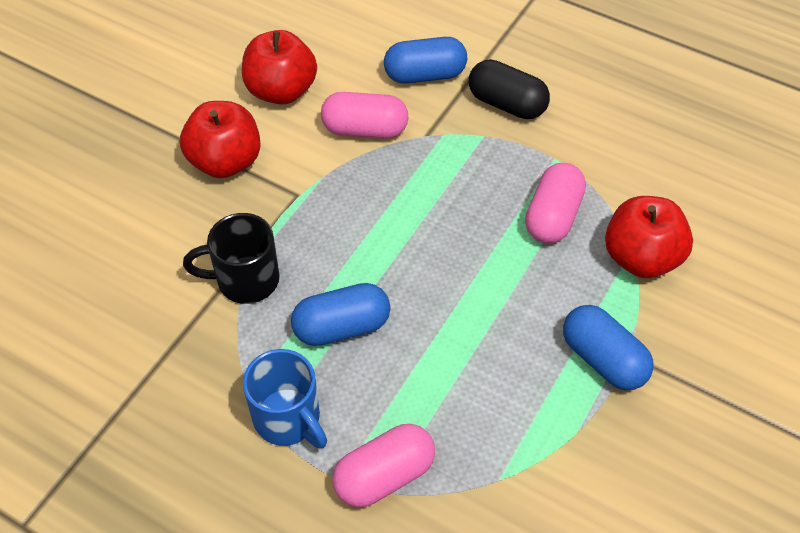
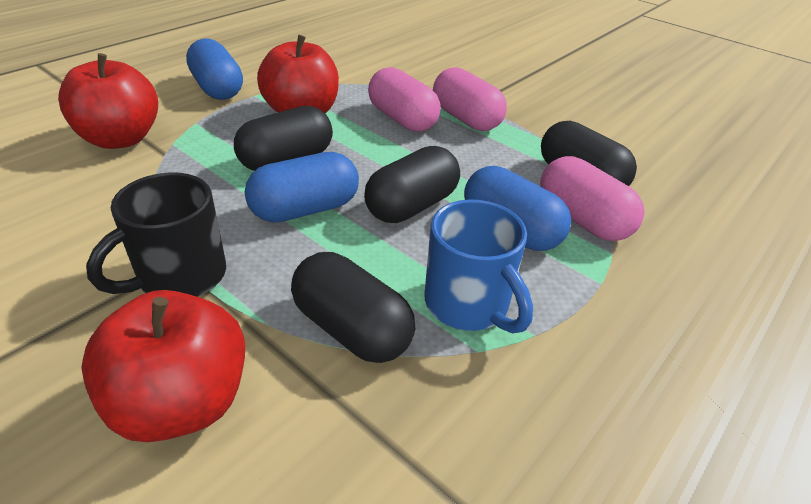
black capsule: [469,59,550,119] = 1 -> [234,106,333,171] [291,252,415,363] [364,146,460,223] [541,121,637,186] = 4

